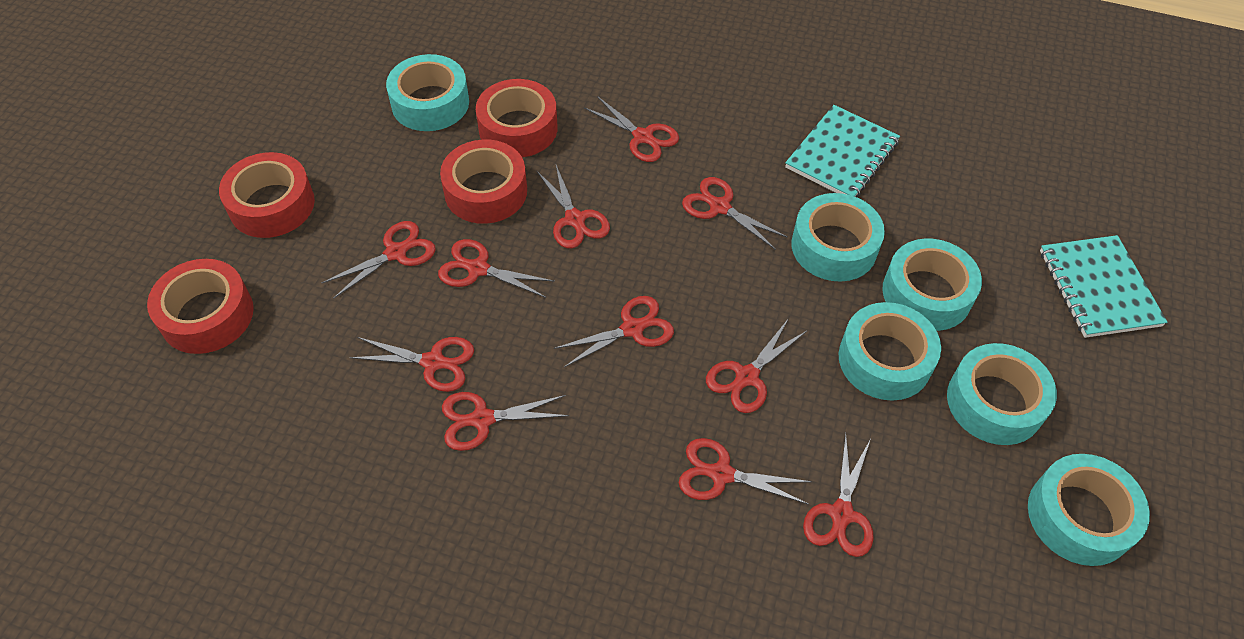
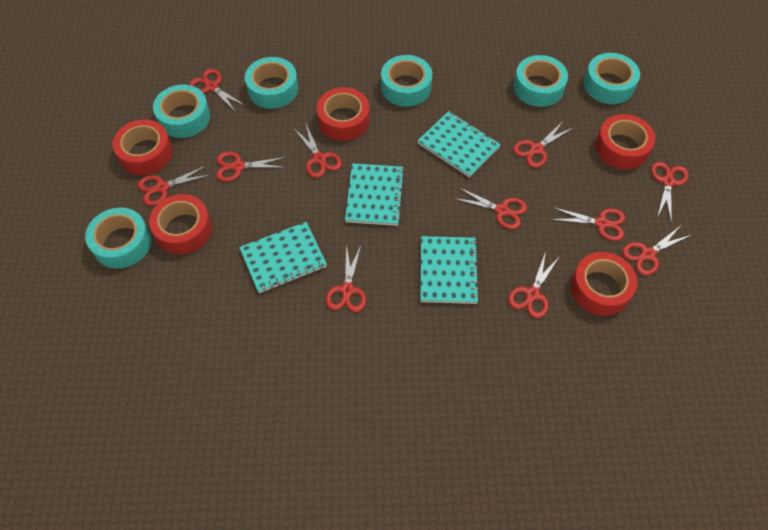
red tape: [147,259,254,354] [219,152,315,238] [440,140,527,224] [476,79,557,157] = 4 -> [113,120,173,175] [149,194,212,254] [316,87,370,141] [570,252,637,316] [595,114,655,169] = 5
turquoise notebook: [785,105,900,197] [1040,235,1167,338] = 2 -> [239,222,327,293] [345,163,405,226] [418,111,501,178] [420,236,480,304] = 4

